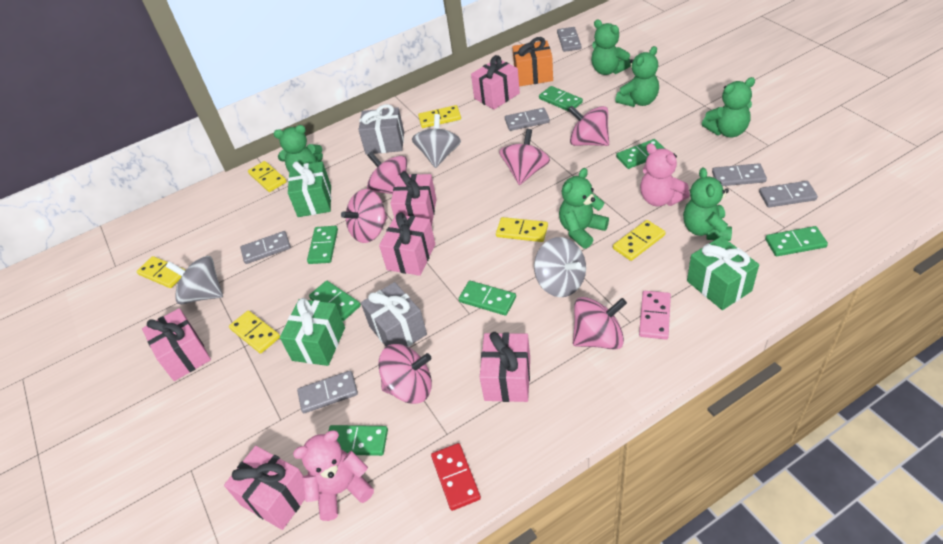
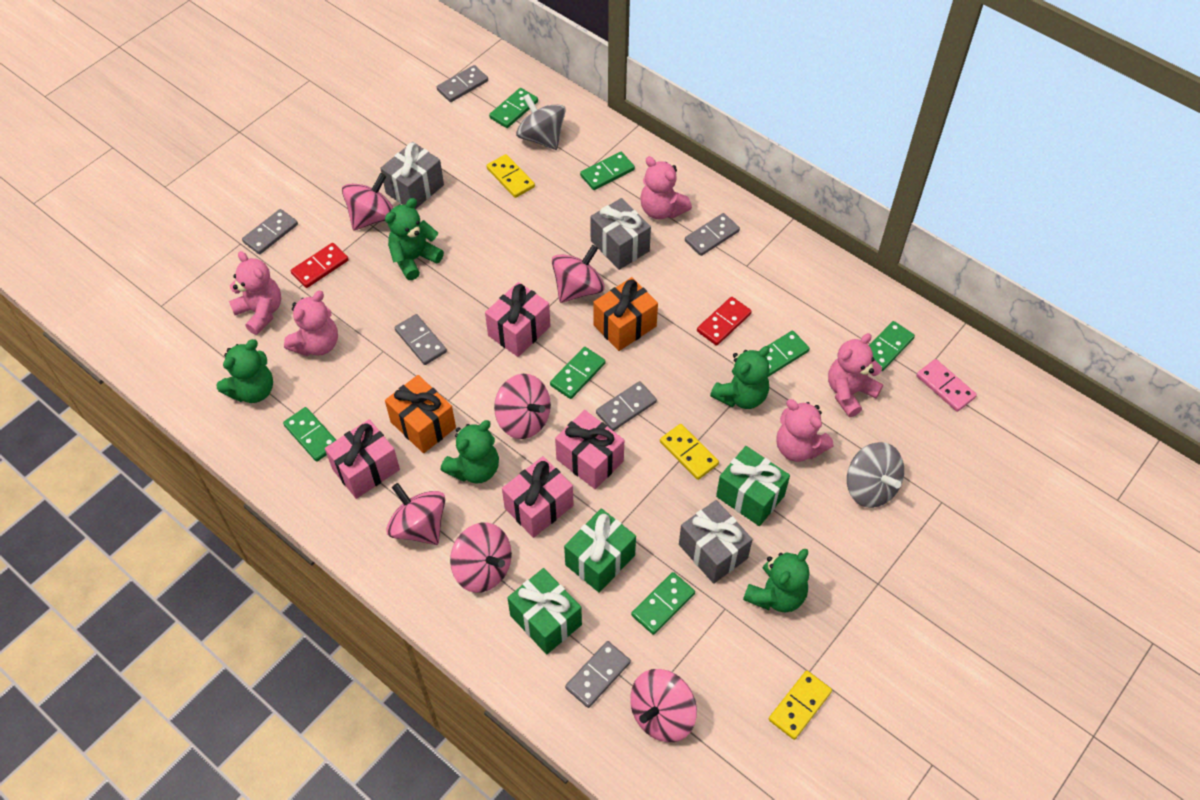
green teddy bear: [274,125,323,171] [559,168,609,249] [591,20,631,75] [615,46,659,107] [683,167,732,241] [702,77,755,137] = 6 -> [217,339,273,403] [385,198,444,280] [441,420,499,484] [710,346,770,409] [743,549,809,612] = 5
grey gift: [359,104,404,155] [361,282,427,347] = 2 -> [380,142,444,209] [590,198,651,270] [679,500,753,584] = 3
grey spinning top: [165,256,223,304] [412,114,461,168] [534,237,586,297] = 3 -> [516,94,566,150] [847,442,904,508] = 2
orange gift: [512,37,553,86] = 1 -> [385,375,456,453] [593,277,658,351] = 2
pink gift: [142,308,211,381] [224,446,305,530] [379,212,435,276] [390,171,437,226] [471,55,520,110] [480,332,530,402] = 6 -> [325,419,400,499] [485,282,550,357] [502,456,574,538] [555,410,624,489] = 4
pink teddy bear: [293,430,374,521] [640,143,690,206] = 2 -> [229,251,281,335] [284,291,338,356] [640,156,692,219] [776,399,833,462] [828,333,883,417] = 5
red domino: [431,443,481,511] = 1 -> [291,243,349,288] [697,297,752,346] = 2
yellow domino: [137,256,186,288] [229,310,280,354] [248,161,287,192] [418,105,461,128] [496,217,548,242] [613,220,666,261] = 6 -> [486,154,535,198] [660,424,719,480] [769,671,832,740] = 3

